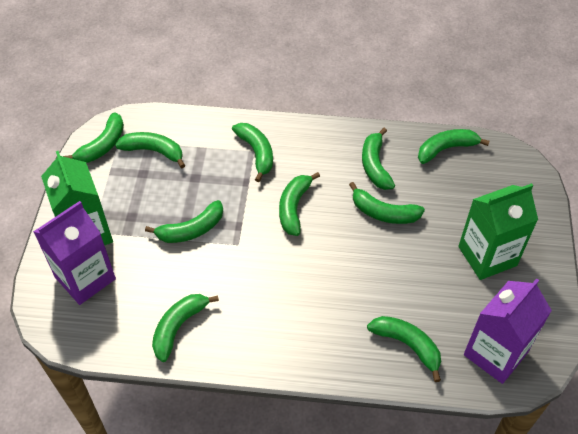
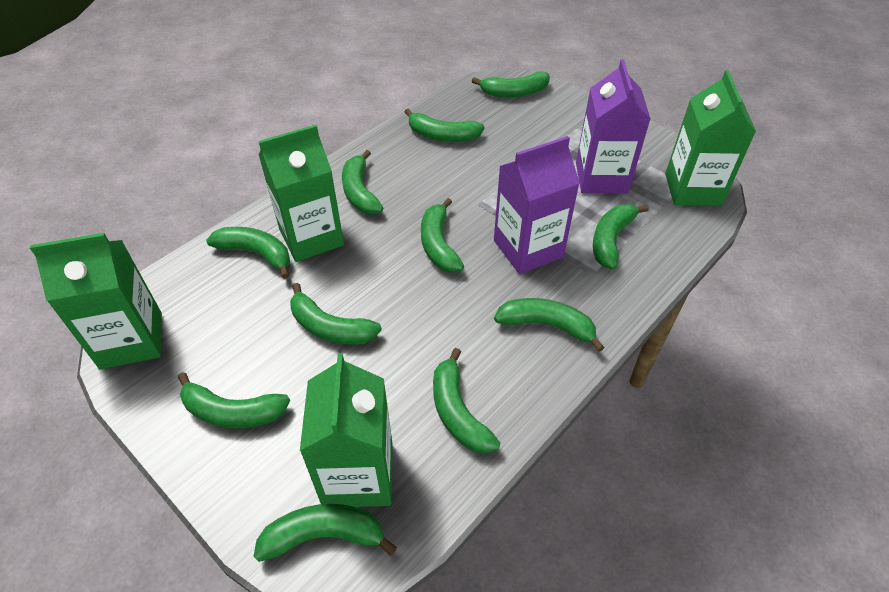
green banana: [63,112,124,163] [115,132,185,168] [145,200,223,243] [152,294,219,362] [232,123,273,182] [279,172,320,236] [349,182,425,224] [362,128,395,190] [367,316,441,382] [418,129,490,164] = 10 -> [178,372,290,428] [206,227,290,279] [254,504,397,562] [290,283,382,345] [342,150,383,215] [405,108,484,142] [421,198,464,273] [433,348,500,454] [472,71,550,98] [494,298,605,352] [593,204,649,270] = 11
green carton: [41,151,113,245] [458,183,538,280] = 2 -> [30,233,162,369] [259,125,344,262] [300,353,393,507] [665,70,756,206] = 4

